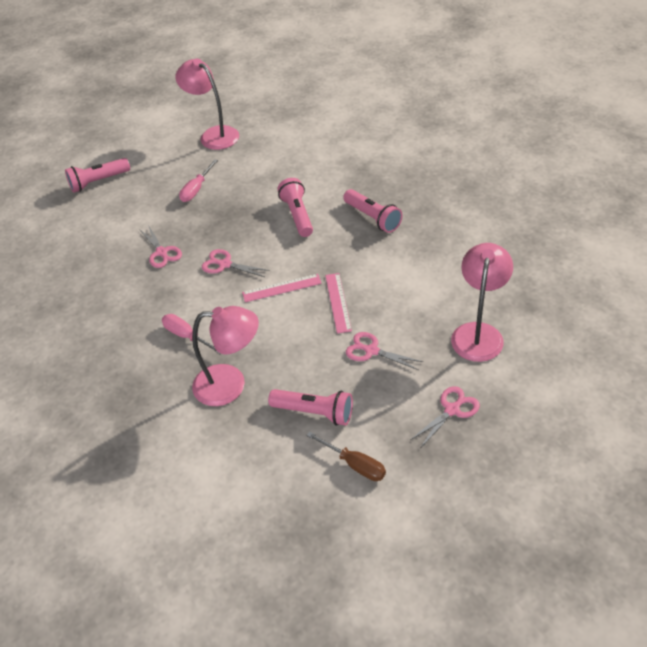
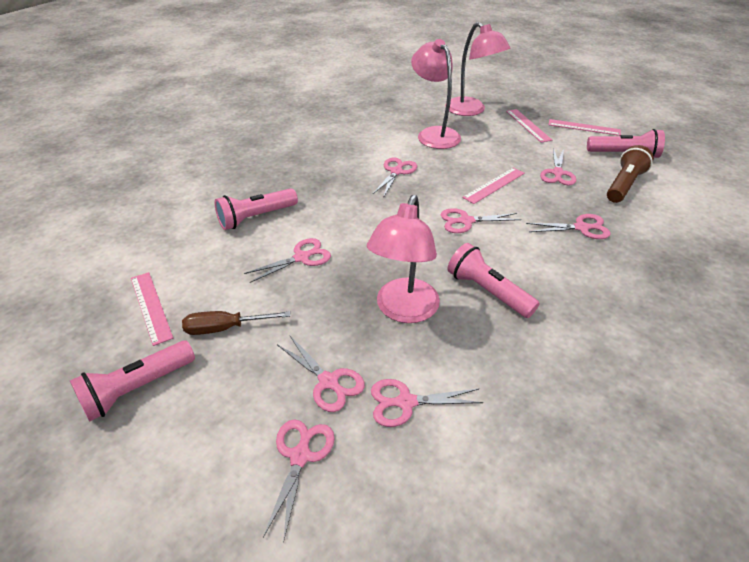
brown flashlight: none = 0 -> [607,145,654,203] = 1
pink ruler: [242,274,322,302] [325,273,352,334] = 2 -> [131,272,173,346] [462,167,525,204] [506,109,552,143] [548,119,621,136] = 4
pink scissors: [139,225,182,268] [202,249,270,277] [346,332,423,370] [410,386,480,447] = 4 -> [244,238,331,283] [263,419,335,543] [278,335,365,412] [371,379,484,427] [373,157,417,198] [441,208,521,233] [526,214,611,239] [540,149,577,186] = 8
pink screwdriver: [162,314,221,354] [179,159,218,202] = 2 -> none = 0

